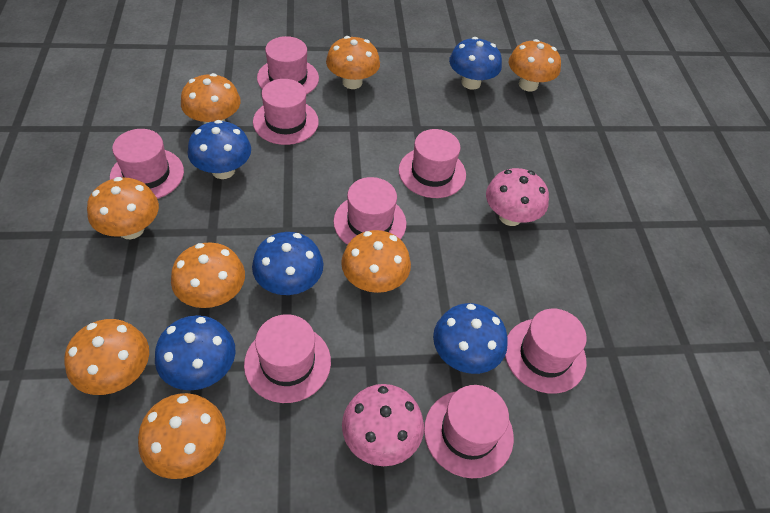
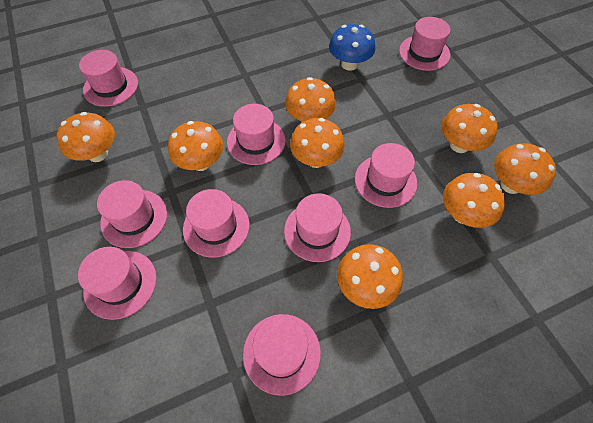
blue mushroom: [155,315,236,390] [187,120,251,179] [252,232,323,295] [433,303,508,374] [449,37,502,90] = 5 -> [329,24,376,71] = 1
pink hat: [110,129,184,199] [244,314,331,403] [253,79,319,145] [257,36,319,95] [333,177,406,245] [399,129,466,198] [424,385,514,478] [505,309,587,394] = 8 -> [78,247,157,320] [79,50,138,107] [97,180,167,248] [183,189,250,257] [227,104,286,165] [243,314,321,396] [284,193,351,262] [355,143,417,208] [399,17,450,71] = 9
pink mushroom: [342,384,424,466] [486,168,549,226] = 2 -> none = 0

